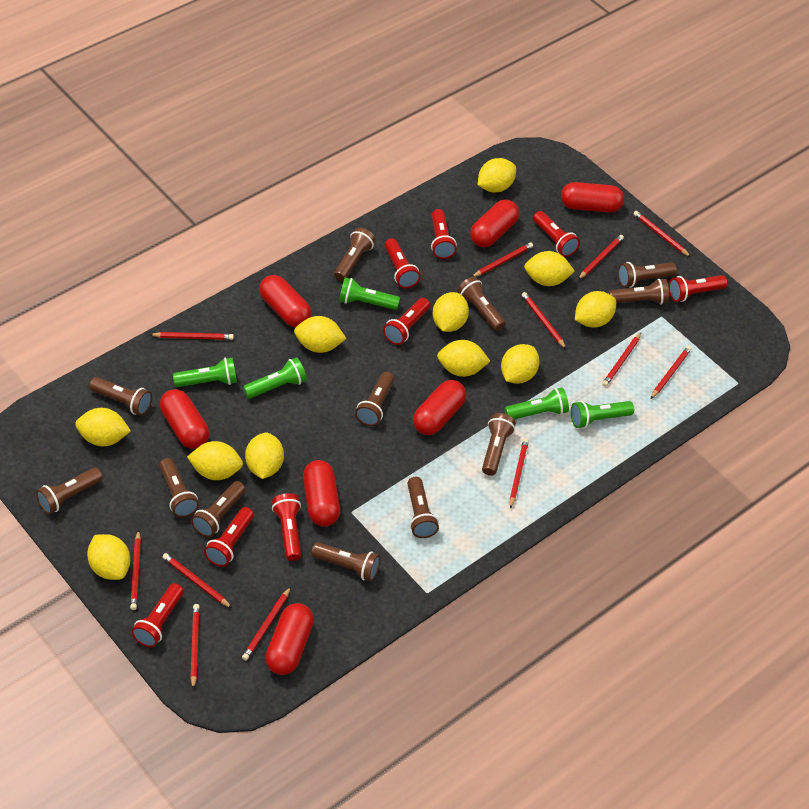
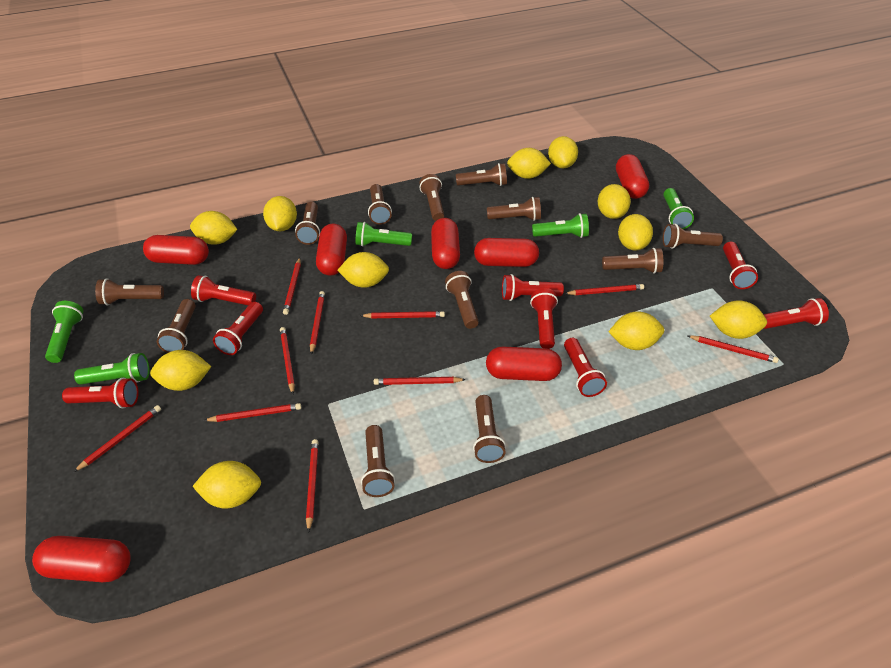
red pencil: [130,530,141,610] [149,332,234,340] [162,553,232,608] [190,604,200,689] [242,587,291,661] [472,242,533,277] [510,438,529,509] [522,292,566,349] [578,235,624,280] [602,333,641,387] [633,211,691,257] [651,346,692,399] = 12 -> [74,405,161,472] [203,403,301,422] [280,327,295,394] [283,258,301,315] [306,439,318,533] [310,291,325,355] [360,311,445,318] [374,377,466,385] [564,284,644,295] [688,335,779,363] = 10

